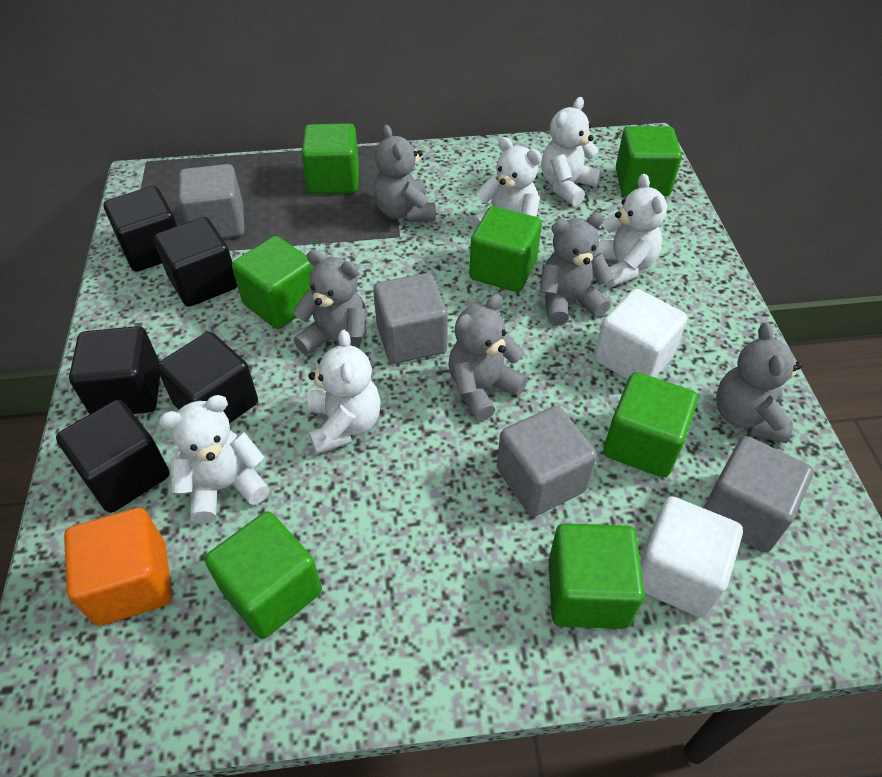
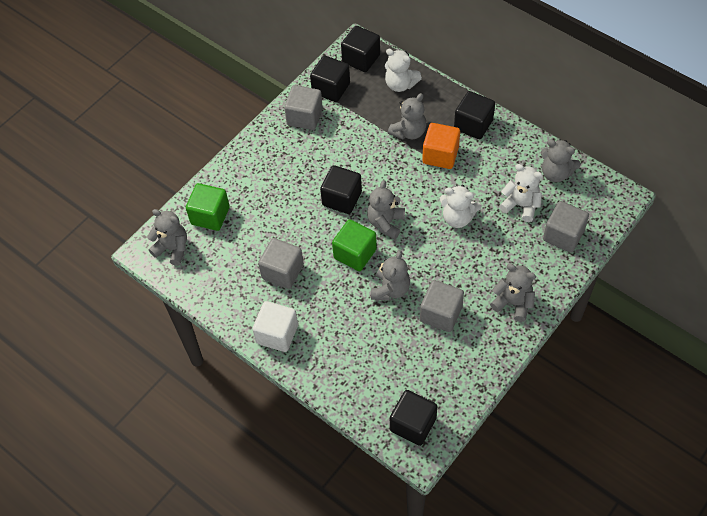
green cube: [205,511,322,639] [232,236,314,329] [301,123,359,194] [469,206,542,292] [549,523,645,629] [603,372,698,478] [616,126,682,196] = 7 -> [186,183,230,231] [332,219,377,271] = 2
grey teddy bear: [293,250,367,355] [373,125,436,222] [448,294,528,421] [540,213,614,325] [716,322,802,443] = 5 -> [147,209,187,266] [367,180,405,239] [371,250,410,300] [388,93,427,140] [490,264,536,322] [541,139,581,182] = 6
white cube: [594,289,687,380] [640,496,743,618] = 2 -> [252,301,298,352] = 1
white teddy bear: [159,395,270,524] [308,330,381,455] [471,137,542,230] [541,97,601,206] [593,174,667,287] = 5 -> [385,49,422,92] [439,185,481,228] [499,164,543,222] = 3

